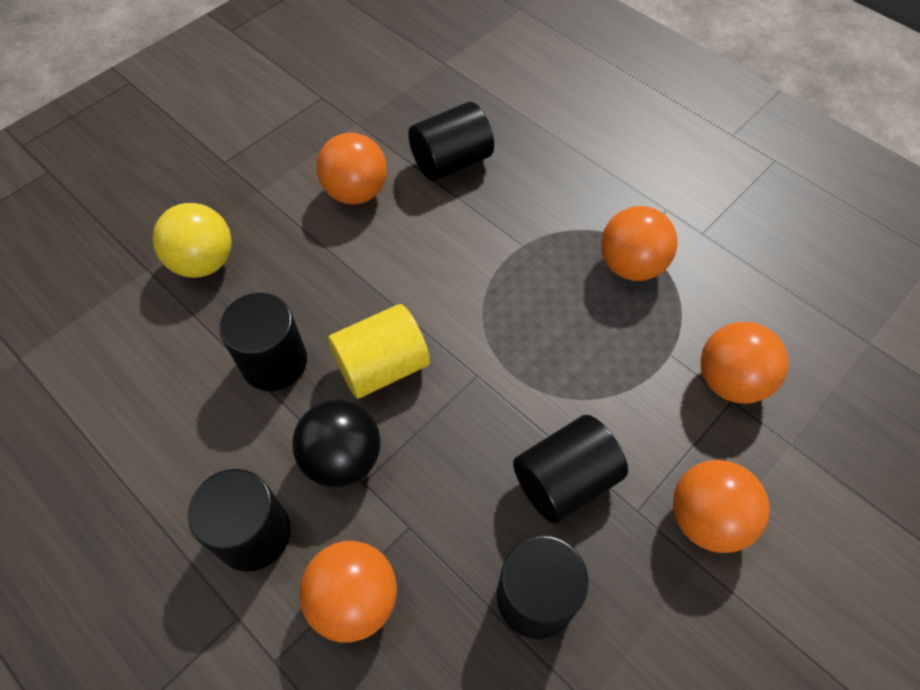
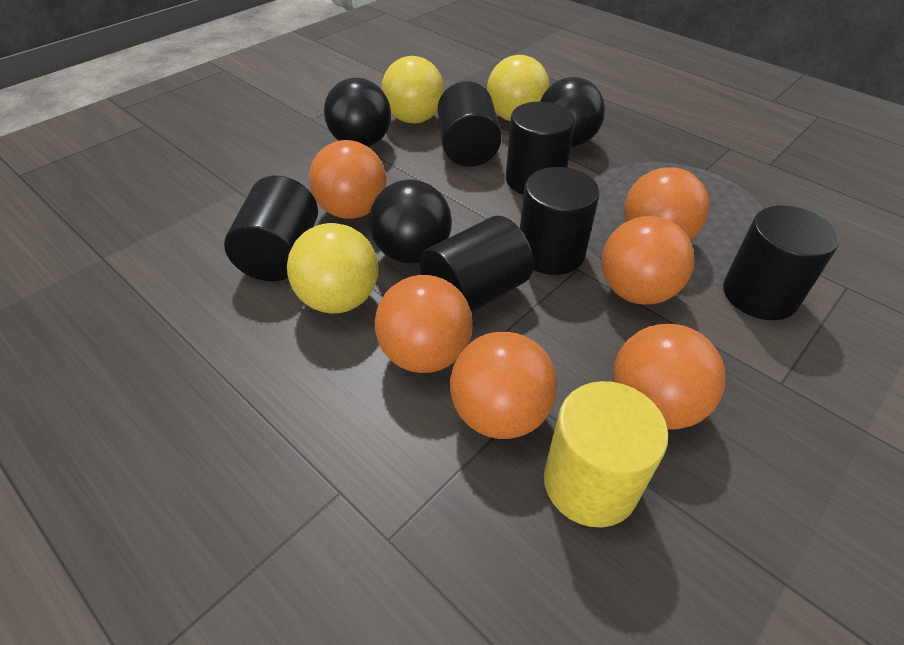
black ball: [292,400,381,487] = 1 -> [324,78,391,147] [369,179,452,263] [540,77,605,147] = 3
black cylinder: [188,469,291,571] [219,293,307,391] [408,102,494,181] [497,535,589,639] [513,415,628,524] = 5 -> [224,175,318,281] [420,216,534,313] [438,81,501,167] [506,101,575,195] [520,167,600,275] [723,206,839,320] = 6
orange ball: [299,541,397,642] [317,133,387,204] [601,206,677,281] [673,460,770,553] [701,322,789,404] = 5 -> [309,140,387,219] [375,275,473,373] [450,332,557,439] [602,216,694,305] [613,324,725,430] [624,167,709,240] = 6
yellow ball: [153,203,232,278] = 1 -> [287,223,378,314] [381,56,444,123] [487,55,550,121] = 3

